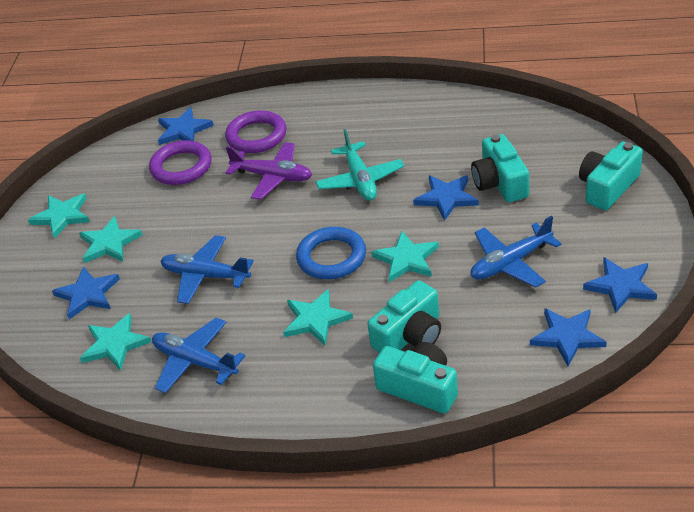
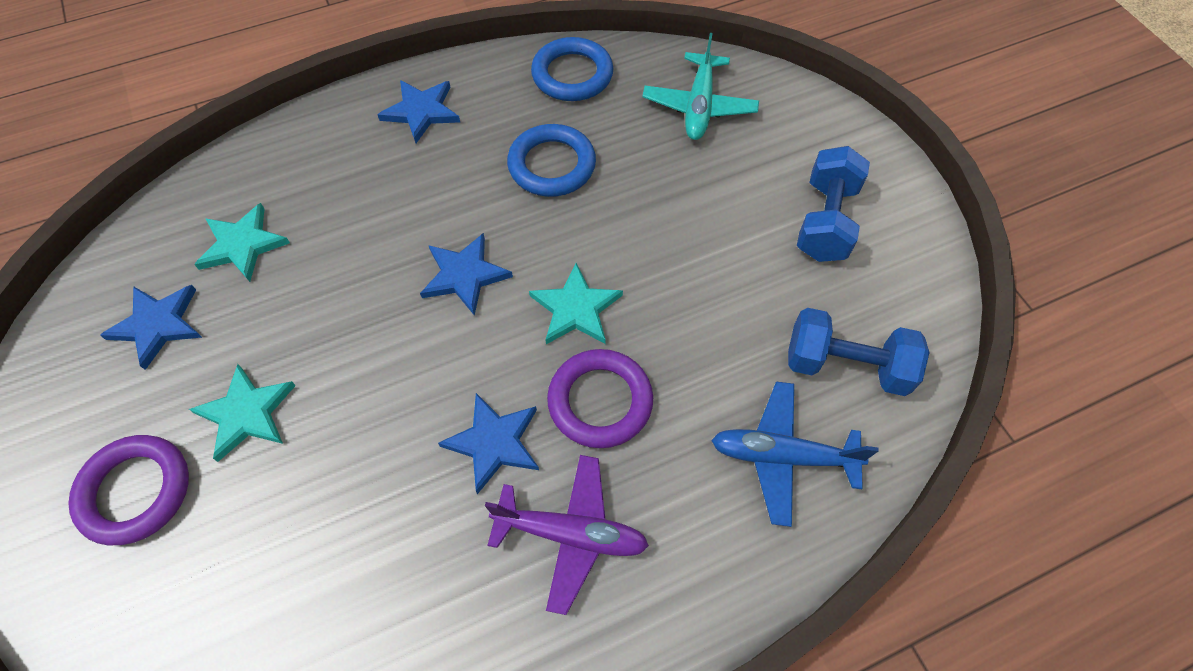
blue dumbbell: none = 0 -> [788,308,930,396] [797,146,870,262] = 2
blue plane: [152,317,245,393] [161,235,253,304] [470,215,561,288] = 3 -> [711,382,879,527] = 1
blue ring: [296,227,366,279] = 1 -> [507,124,596,197] [531,37,613,101] = 2
blue star: [52,267,120,319] [158,107,214,145] [413,175,479,221] [530,308,607,366] [583,257,657,313] = 5 -> [100,285,202,370] [377,80,460,143] [420,233,513,315] [438,393,539,494] = 4
turquoise camera: [368,280,441,353] [373,342,458,413] [471,134,529,202] [579,141,643,210] = 4 -> none = 0
turquoise star: [28,194,90,239] [79,216,143,263] [80,313,151,370] [283,289,353,345] [371,231,439,282] = 5 -> [189,364,296,462] [194,203,290,282] [529,263,623,344] = 3

